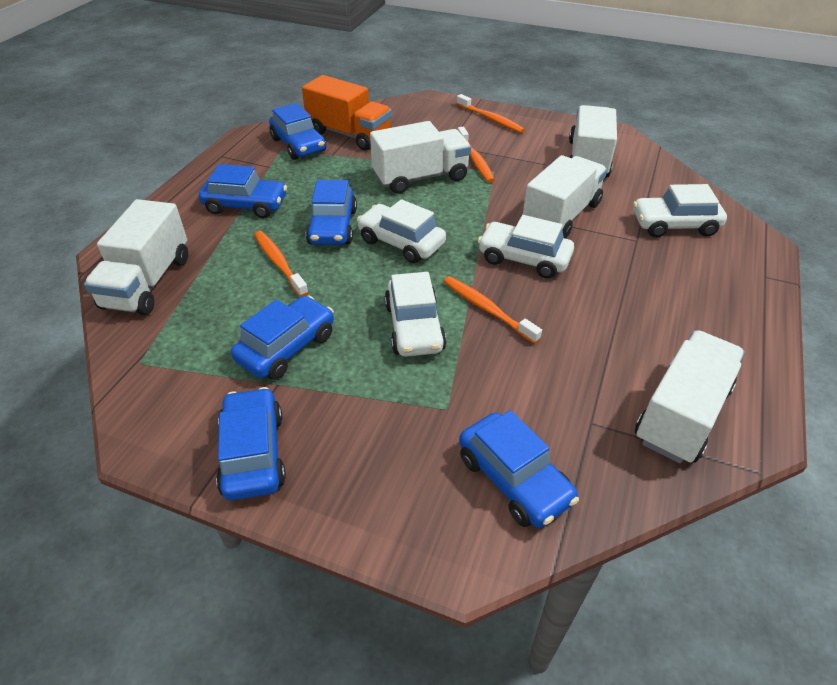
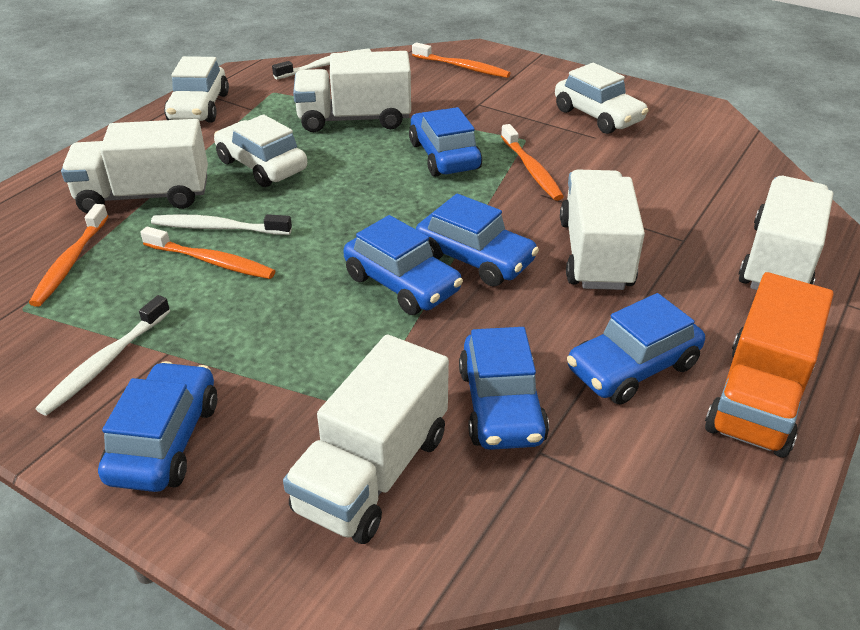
white car: [357,199,446,263] [385,272,446,357] [478,215,574,279] [633,184,727,238] = 4 -> [164,56,229,123] [214,114,307,187] [555,63,649,134] = 3
white toothbrush: none = 0 -> [36,295,170,416] [151,214,292,235] [272,48,371,80] = 3

